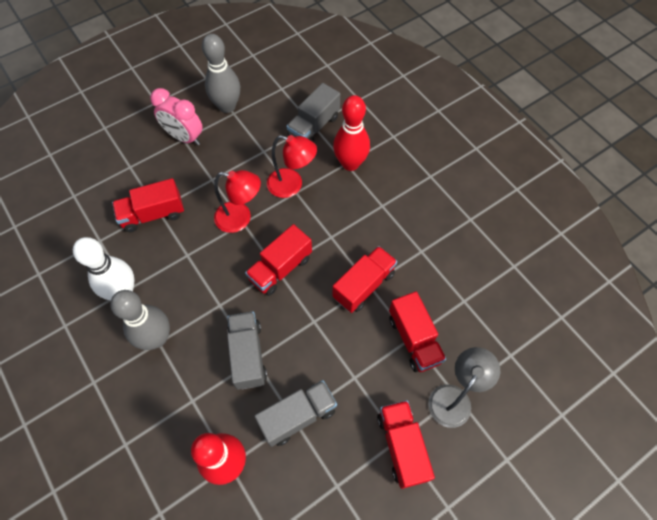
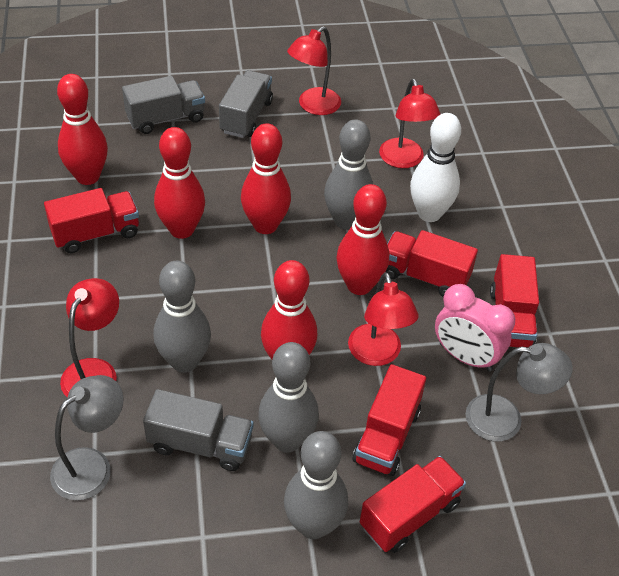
grey bowling pin: [110,290,170,350] [202,34,240,113] = 2 -> [153,261,211,373] [258,342,319,452] [284,431,348,539] [324,120,373,230] = 4
grey lamp: [428,347,500,428] = 1 -> [50,375,124,500] [466,343,573,441] = 2
red bowling pin: [191,433,246,485] [333,95,370,171] = 2 -> [57,74,108,185] [154,127,205,239] [241,124,291,234] [261,260,317,359] [336,184,389,295] = 5
red lamp: [214,170,261,233] [267,135,317,198] = 2 -> [60,278,119,397] [287,26,341,115] [348,272,418,366] [379,79,440,168] = 4

